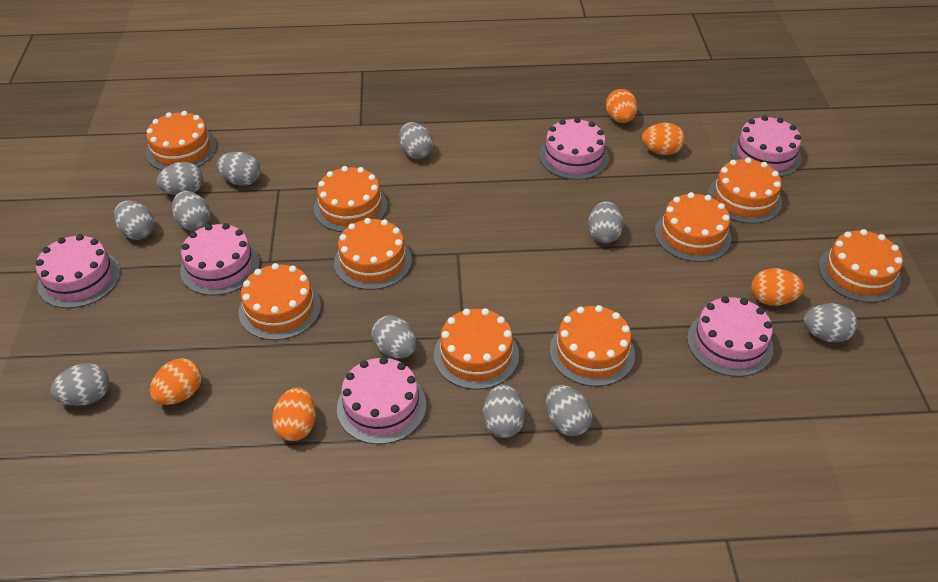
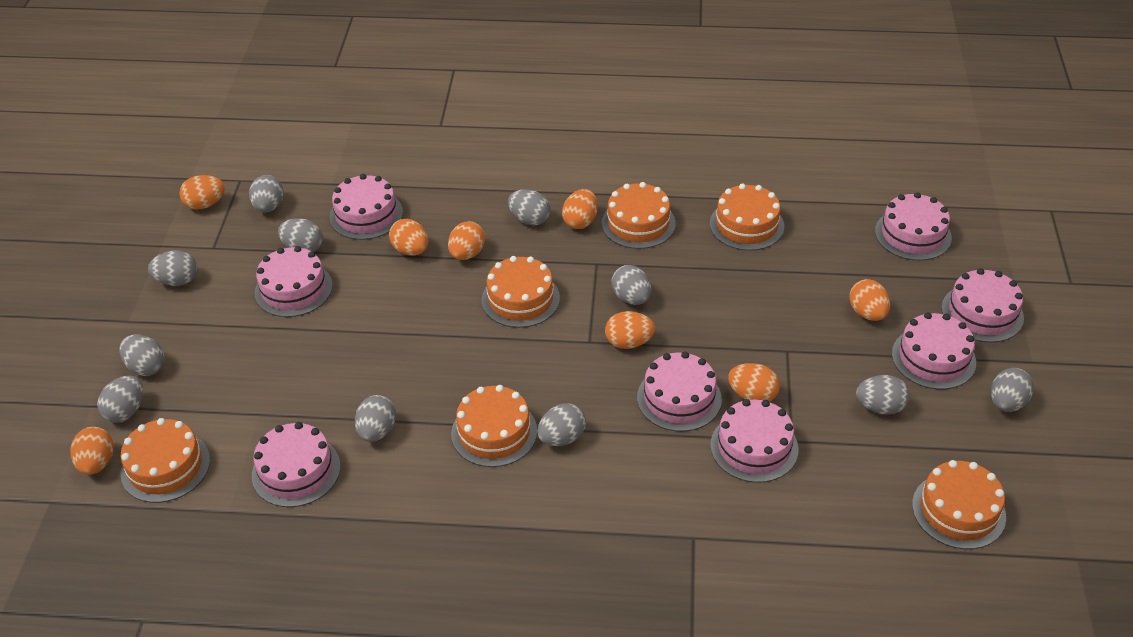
orange cake: [146,111,216,170] [239,263,321,340] [314,166,387,232] [334,218,412,290] [434,308,519,390] [550,305,635,387] [655,192,732,262] [708,158,782,224] [819,229,903,303] = 9 -> [120,418,210,503] [451,385,537,467] [482,256,560,328] [602,182,676,249] [710,183,784,251] [912,460,1006,549] = 6
orange egg: [150,358,202,405] [272,387,316,441] [606,89,637,123] [642,123,685,155] [752,268,804,306] = 5 -> [71,427,114,475] [179,175,225,209] [389,219,428,256] [448,221,485,260] [562,189,598,229] [605,311,655,349] [728,363,780,402] [849,279,890,321] = 8
pink cake: [36,234,120,308] [180,223,260,295] [337,357,426,444] [539,118,609,180] [687,296,773,377] [730,115,801,177] = 6 -> [252,422,340,507] [254,246,333,317] [330,174,403,240] [637,352,722,431] [710,399,799,483] [875,192,952,261] [892,312,976,389] [942,268,1024,342] = 8

